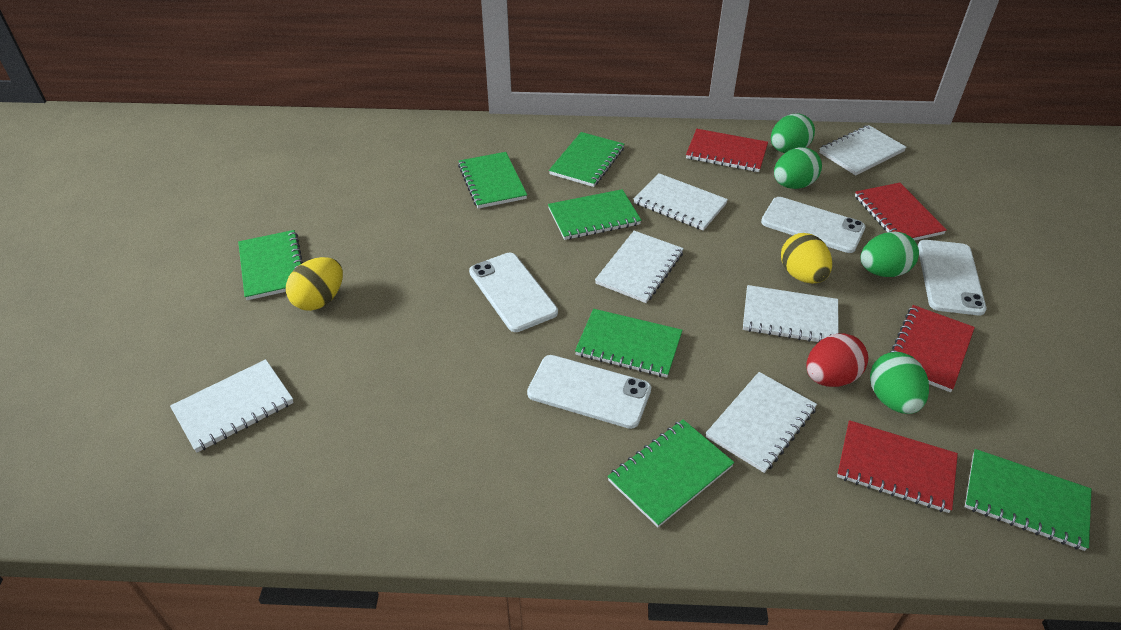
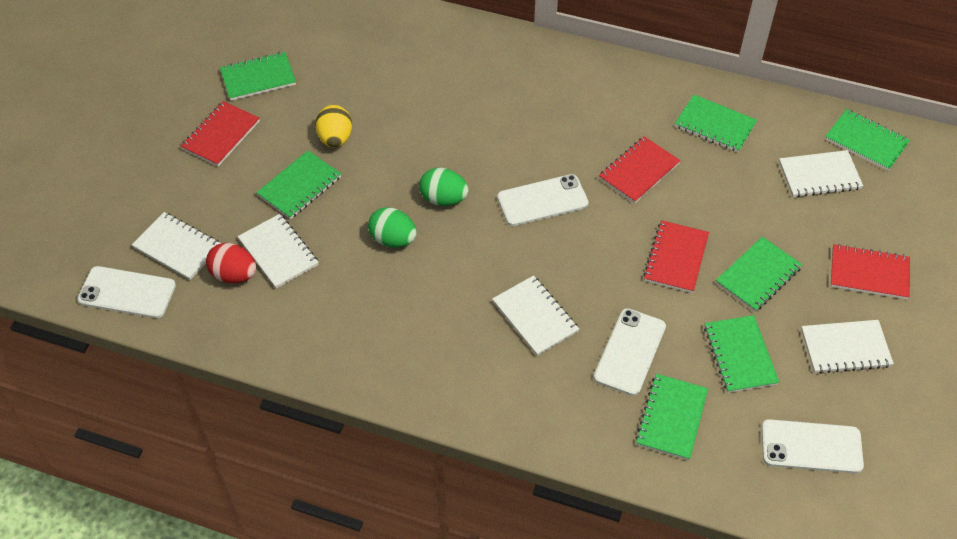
green egg: [771,114,815,153] [774,147,822,189] [861,232,919,277] [870,352,929,414] = 4 -> [368,207,416,248] [419,168,469,206] = 2
white notebook: [170,359,294,453] [595,231,684,303] [634,173,728,231] [706,372,817,473] [743,285,838,342] [819,125,907,176] = 6 -> [132,212,221,280] [238,214,319,288] [492,275,579,356] [779,150,863,198] [801,320,894,374] = 5
yellow egg: [286,257,343,311] [781,233,832,284] = 2 -> [315,105,352,148] = 1

